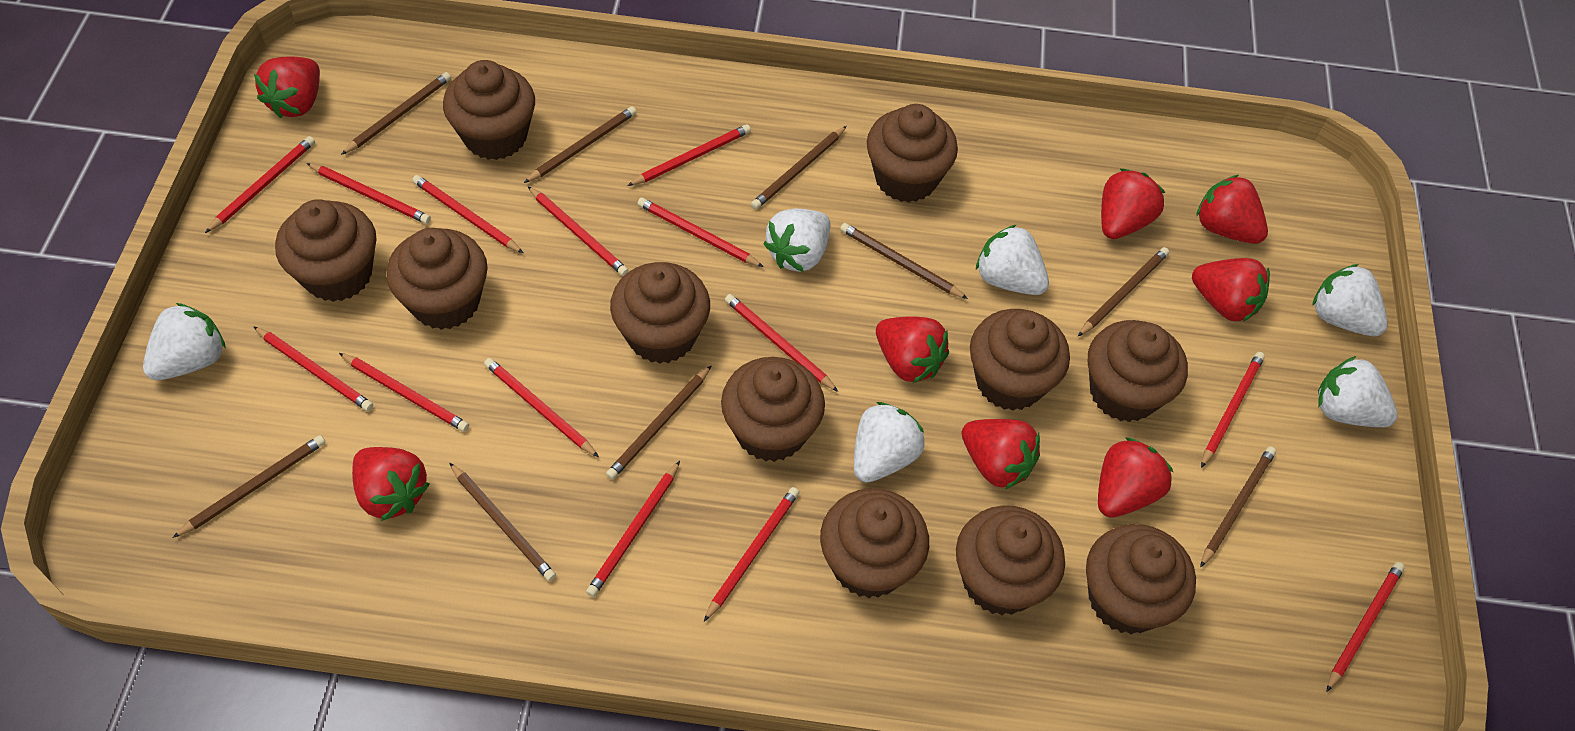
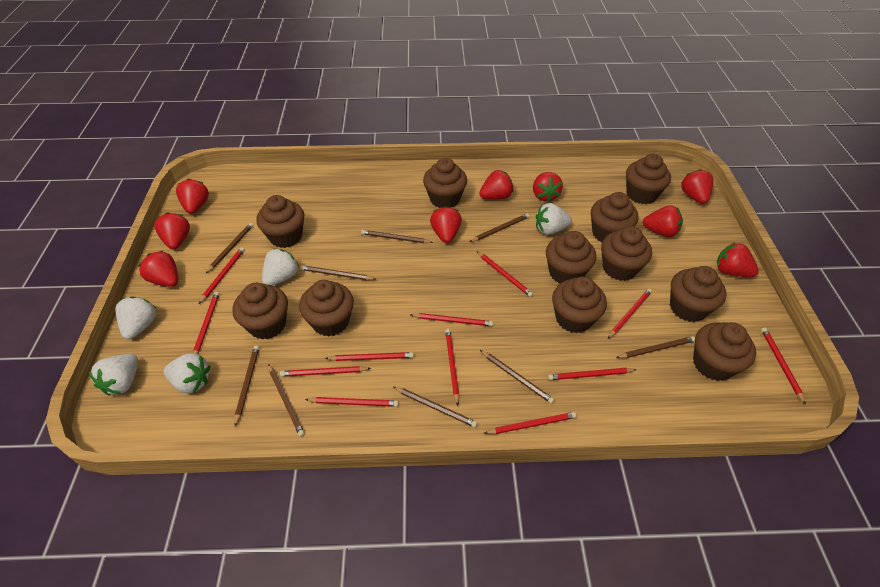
red pencil: [205,136,315,233] [253,326,373,411] [306,163,431,224] [339,353,469,432] [412,175,523,253] [484,358,599,457] [527,186,629,276] [586,461,680,597] [627,124,751,186] [637,198,764,267] [704,487,799,622] [725,294,838,392] [1201,352,1265,468] [1326,562,1405,692] = 14 -> [193,292,219,354] [199,247,244,304] [280,366,371,377] [305,397,399,407] [325,352,414,361] [411,313,493,326] [445,329,459,406] [477,251,533,297] [484,412,577,434] [548,368,637,380] [608,289,652,339] [761,328,806,405] = 12
red strawberry: [254,56,320,118] [352,447,430,521] [876,316,949,383] [962,419,1040,489] [1098,437,1173,518] [1101,169,1165,239] [1192,258,1270,322] [1196,175,1268,244] = 8 -> [138,250,178,287] [154,213,190,250] [176,179,209,214] [430,206,462,243] [479,170,514,200] [533,172,563,202] [642,205,683,237] [681,169,713,204] [717,242,759,277] = 9
white strawberry: [143,303,226,380] [763,209,830,272] [854,402,925,483] [976,224,1049,295] [1312,264,1388,336] [1318,356,1398,427] = 6 -> [89,354,138,396] [115,296,157,339] [164,353,211,394] [262,248,299,285] [536,203,572,235] = 5

